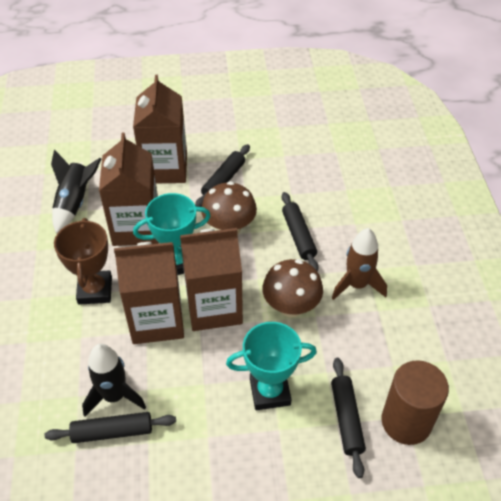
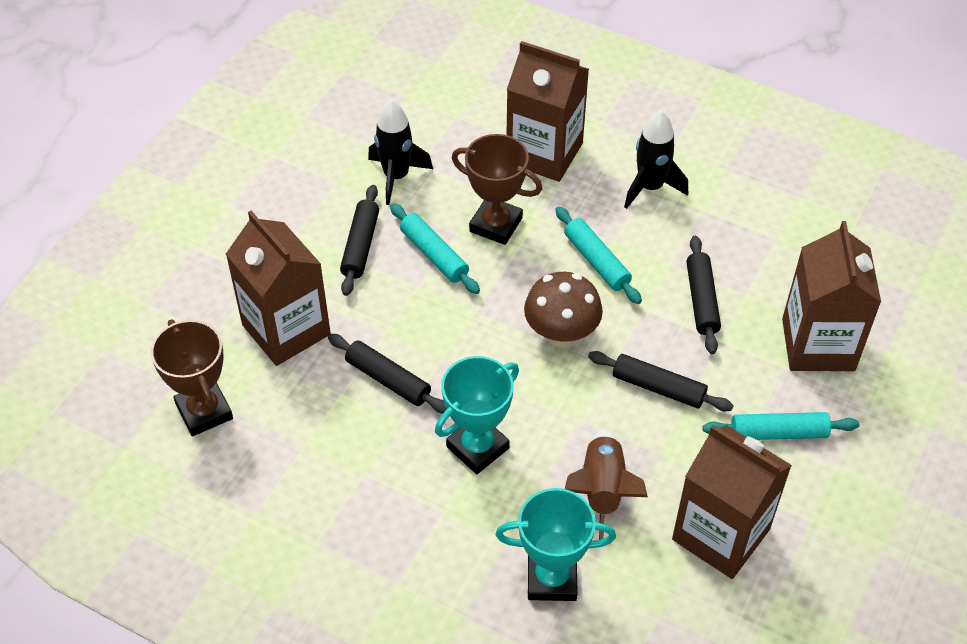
brown cylinder: [381,360,449,445] = 1 -> none = 0
brown mushroom: [201,181,257,234] [262,259,323,318] = 2 -> [524,272,603,347] = 1
brown trophy: [54,218,112,305] = 1 -> [151,319,233,436] [452,134,542,245] = 2
turquoise rolling pin: none = 0 -> [390,203,480,294] [555,207,642,304] [702,412,859,440] = 3

